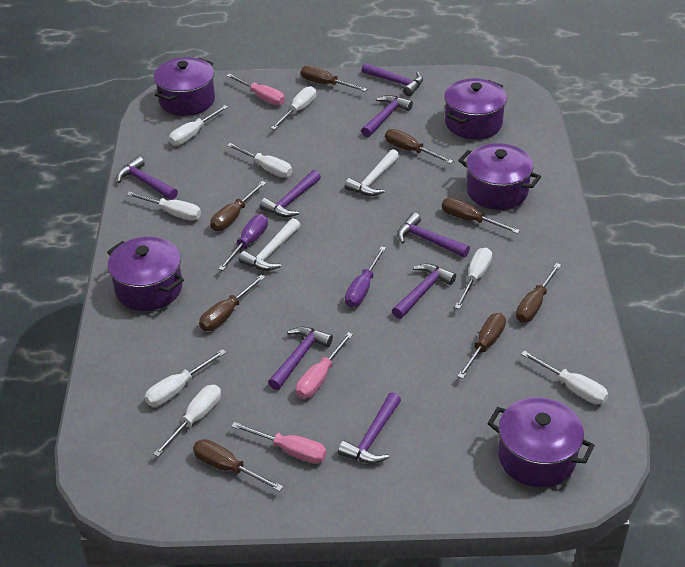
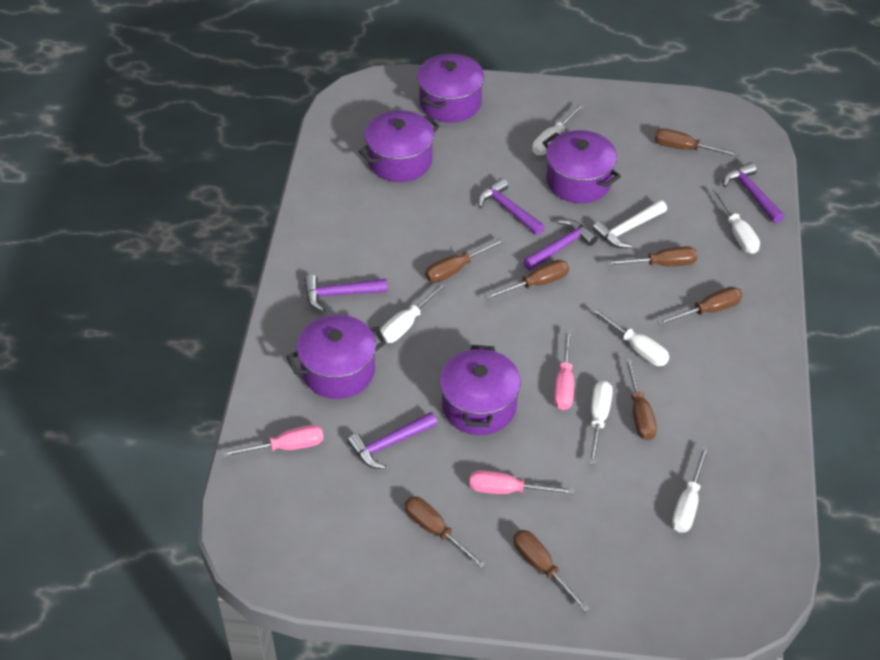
purple hammer: [116,156,178,200] [260,170,321,217] [268,327,333,390] [338,392,401,464] [361,63,423,96] [361,95,413,137] [392,264,456,319] [397,213,470,257] = 8 -> [304,274,387,312] [347,412,437,469] [478,178,545,235] [523,219,598,271] [723,162,784,223] = 5
purple screwdriver: [218,214,268,271] [345,246,386,307] = 2 -> none = 0
white hammer: [239,218,301,271] [345,149,399,196] = 2 -> [592,200,667,248] = 1
white screwdriver: [126,192,201,221] [145,349,226,407] [153,385,221,457] [169,105,228,145] [227,143,292,178] [271,86,316,130] [455,248,492,309] [521,351,608,404] = 8 -> [380,282,447,343] [532,104,584,155] [589,381,613,465] [591,307,669,366] [672,446,709,533] [713,188,760,254] = 6

